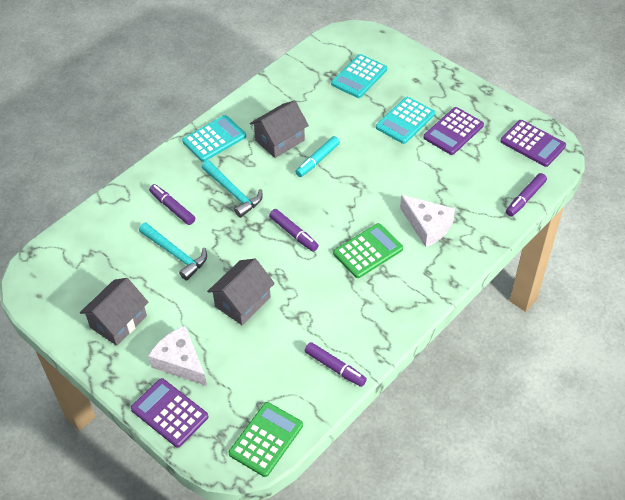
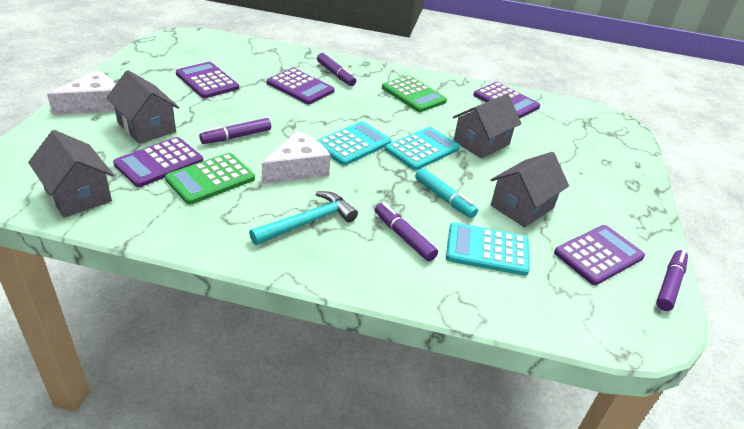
grey house: [80,278,148,346] [207,259,275,325] [250,101,309,158] = 3 -> [28,130,114,218] [106,70,179,144] [453,94,522,159] [490,152,569,227] = 4
purple calculator: [131,378,208,447] [423,107,484,155] [500,120,566,167] = 3 -> [113,137,203,187] [176,62,239,98] [267,68,335,105] [473,82,540,119] [554,225,645,285] = 5
turquoise hammer: [139,223,207,280] [202,160,263,218] = 2 -> [249,191,358,245] = 1

